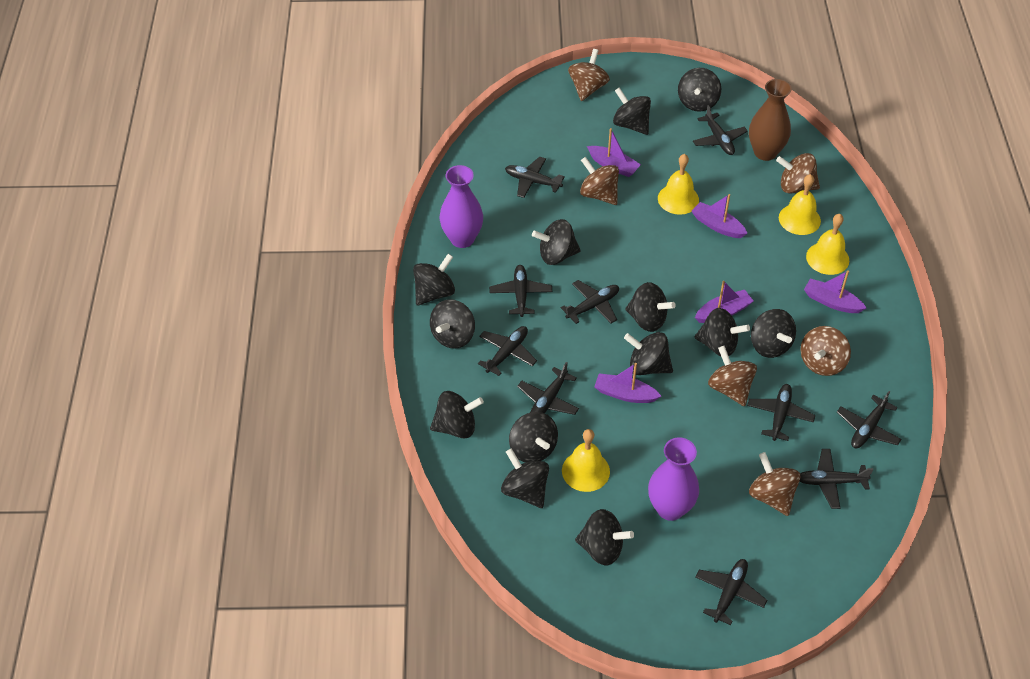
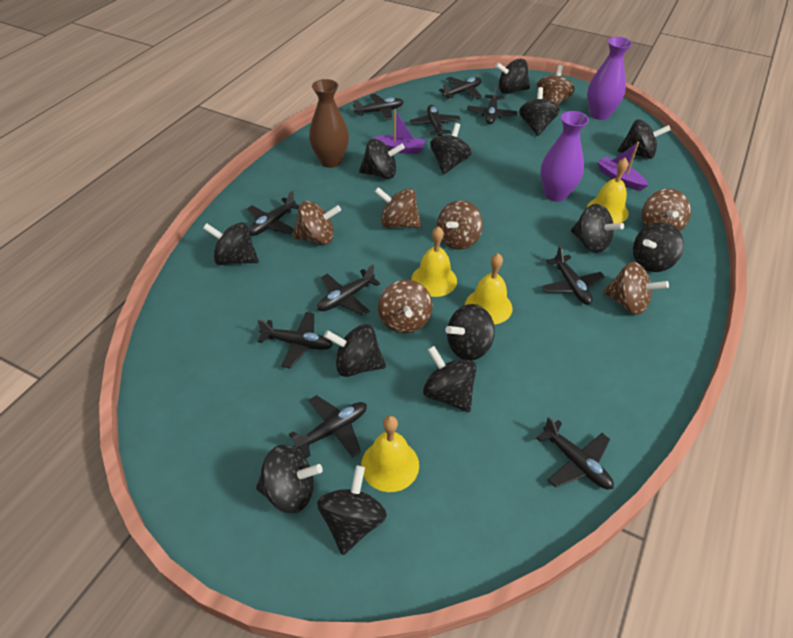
brown spinning top: [568,49,610,101] [580,157,619,205] [708,346,757,406] [749,452,800,516] [776,153,820,194] [800,326,851,376] = 6 -> [293,201,341,245] [375,187,422,228] [378,280,433,334] [437,200,483,250] [537,65,575,105] [603,262,669,315] [642,189,691,231] = 7
purple boat: [587,128,641,177] [594,363,661,403] [692,194,748,238] [695,281,753,323] [804,270,867,313] = 5 -> [372,109,425,154] [597,142,648,191] = 2

